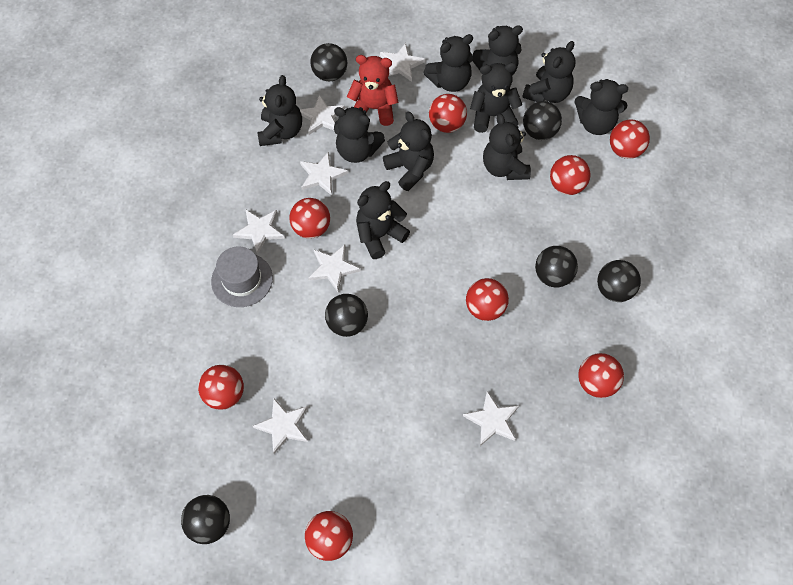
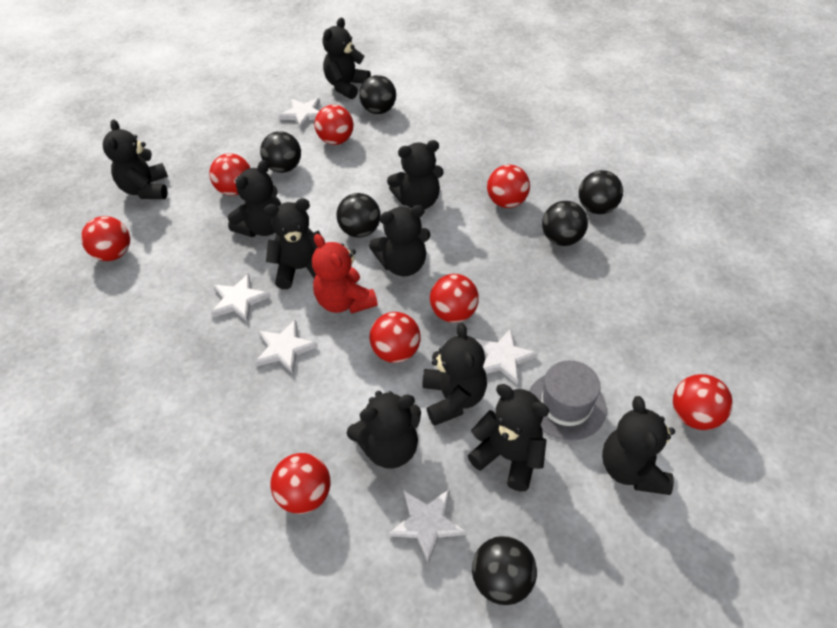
white star: [233,210,285,255] [253,399,308,454] [300,94,345,135] [300,152,348,196] [308,245,361,292] [380,43,425,82] [463,391,519,446] = 7 -> [211,273,270,322] [255,319,318,374] [279,98,320,129] [389,489,466,563] [476,328,538,385] = 5

